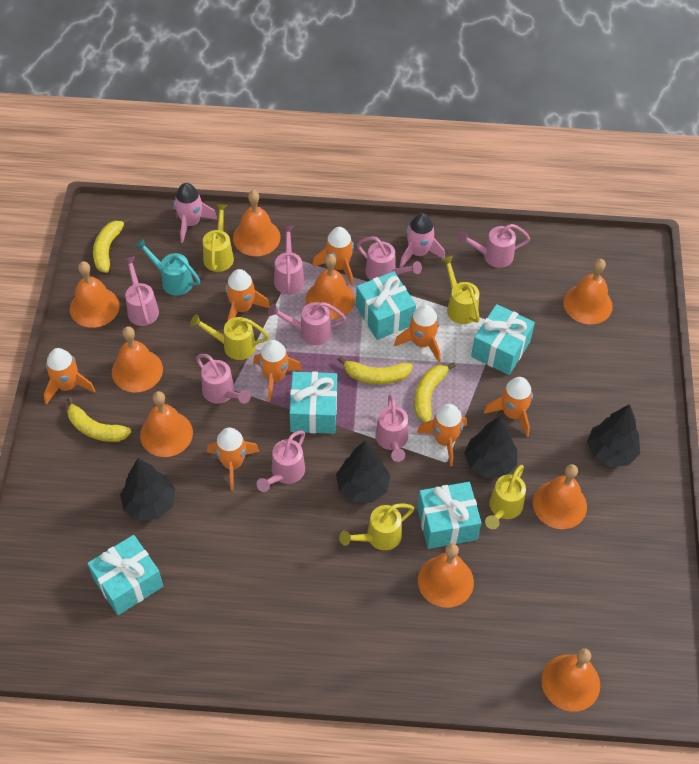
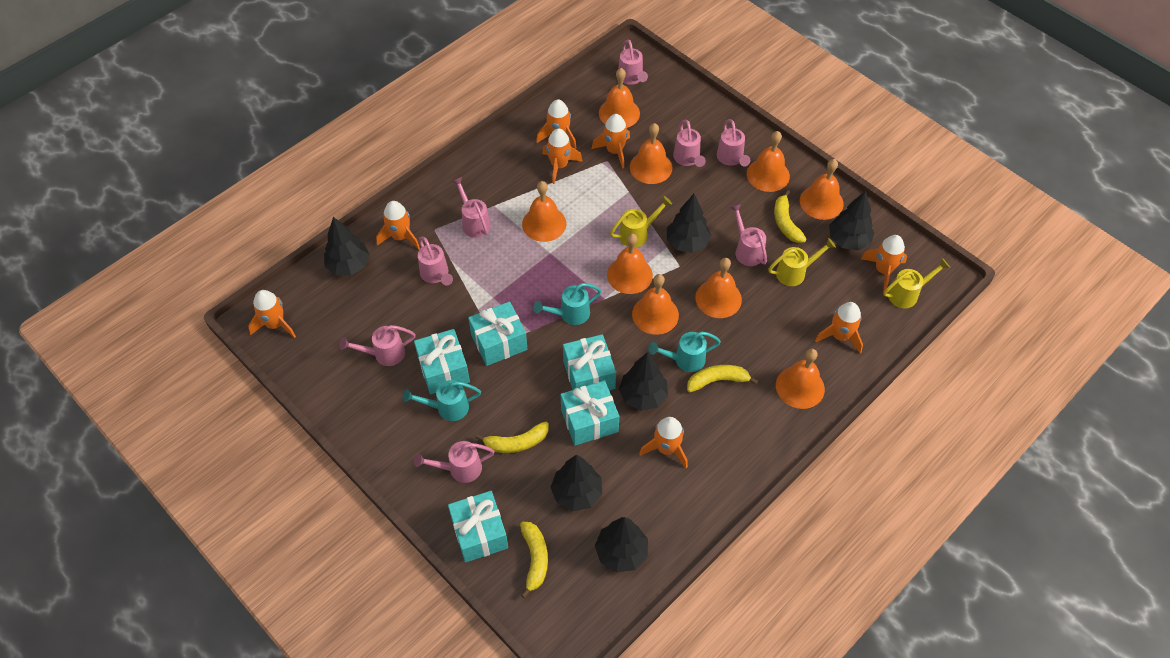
black tree: [120,458,175,521] [336,441,390,503] [464,415,517,478] [587,404,640,467] = 4 -> [324,217,370,275] [550,454,602,511] [595,517,648,572] [619,353,668,411] [667,194,711,253] [829,191,874,250] = 6
pink rocket: [174,183,217,243] [400,213,445,268] = 2 -> none = 0
turquoise watering can: [135,238,200,296] = 1 -> [403,380,481,421] [533,283,601,325] [648,332,721,372] = 3
yellow watering can: [190,314,269,360] [203,204,234,272] [339,504,414,550] [441,256,480,324] [485,465,526,529] = 5 -> [610,196,672,247] [768,238,836,286] [883,258,950,308] = 3

